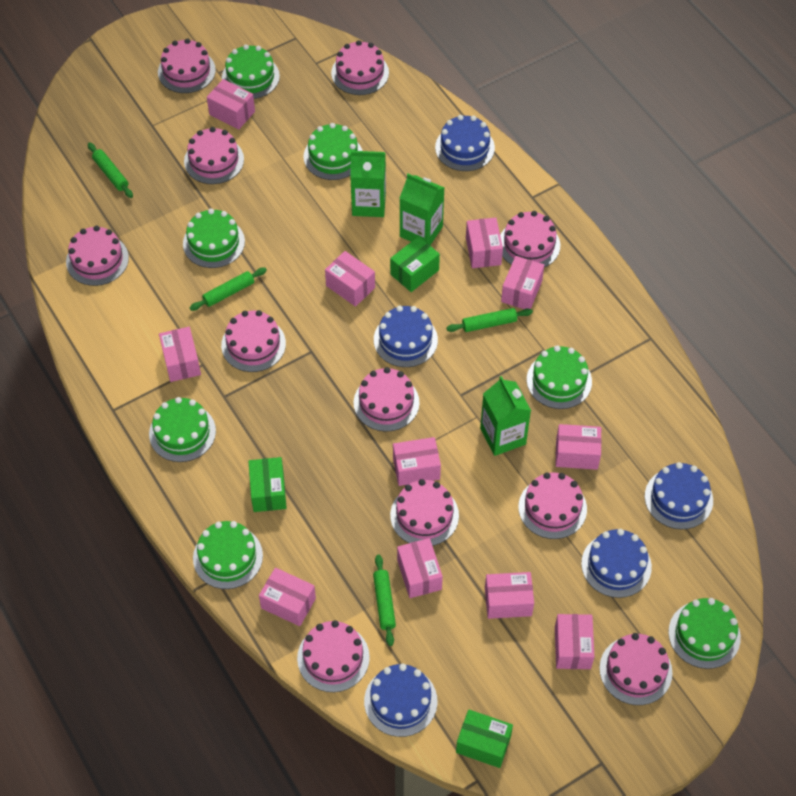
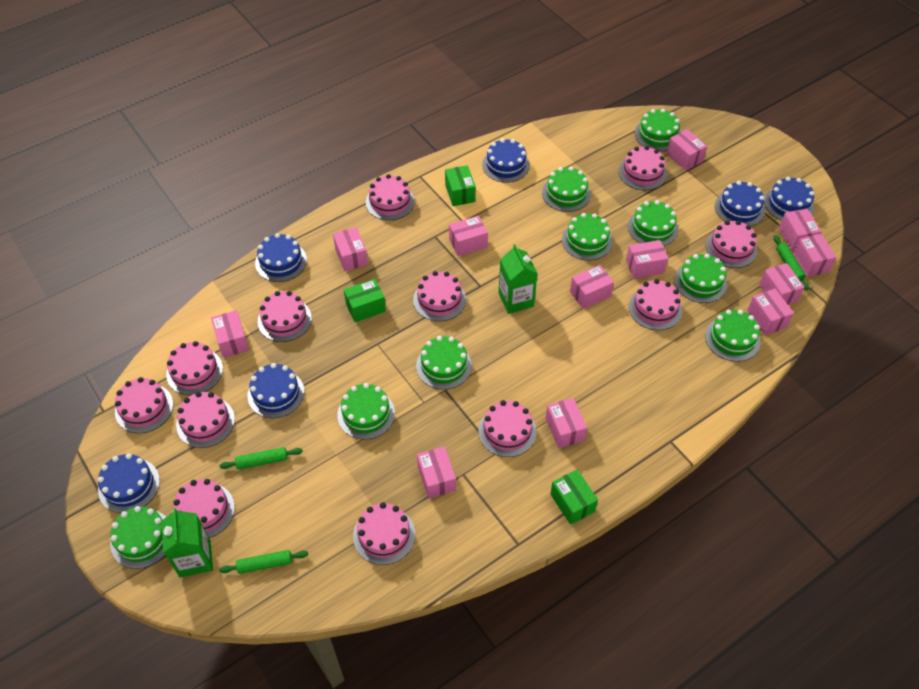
blue cake: [364,664,437,737] [374,306,438,367] [435,115,495,171] [581,529,652,598] [645,462,713,529] = 5 -> [98,453,160,513] [247,363,305,418] [255,233,307,282] [482,138,530,183] [715,181,765,226] [764,177,815,221] = 6
green cake: [149,397,216,462] [183,208,245,268] [193,521,263,589] [222,44,280,99] [303,123,363,180] [527,345,592,409] [668,598,741,669] = 7 -> [110,506,166,569] [337,383,395,439] [416,336,472,389] [542,167,591,212] [562,213,613,260] [628,200,678,246] [635,109,681,151] [674,254,727,303] [705,310,760,361] = 9
green carton: [350,151,386,217] [400,174,444,245] [480,376,531,456] = 3 -> [162,508,213,577] [499,244,537,314] = 2
green rolling pin: [88,143,133,198] [190,268,267,311] [373,555,396,646] [446,308,533,332] = 4 -> [219,550,308,574] [220,447,303,470] [774,235,809,290] = 3
pink box: [159,327,201,382] [207,79,255,130] [259,568,316,626] [325,251,375,307] [393,437,441,486] [397,538,443,598] [466,217,503,268] [485,572,534,619] [501,256,544,309] [555,424,602,470] [555,614,594,669] = 11 -> [211,310,249,358] [333,227,368,271] [417,446,456,499] [449,216,488,256] [545,398,587,448] [570,265,614,309] [626,240,668,279] [666,129,707,171] [747,289,794,335] [759,263,805,305] [779,209,821,251] [793,234,837,277] = 12
pink cake: [66,226,129,286] [158,38,216,93] [184,127,244,184] [221,310,286,372] [297,620,370,692] [331,40,389,95] [354,367,420,432] [390,479,459,546] [500,211,560,267] [518,472,587,539] [599,633,672,705] = 11 -> [115,377,173,433] [166,341,223,395] [173,479,235,538] [176,392,235,448] [258,291,312,342] [353,502,415,565] [366,174,415,220] [413,271,466,321] [478,400,537,457] [619,146,667,190] [629,279,682,330] [706,220,757,268] = 12

